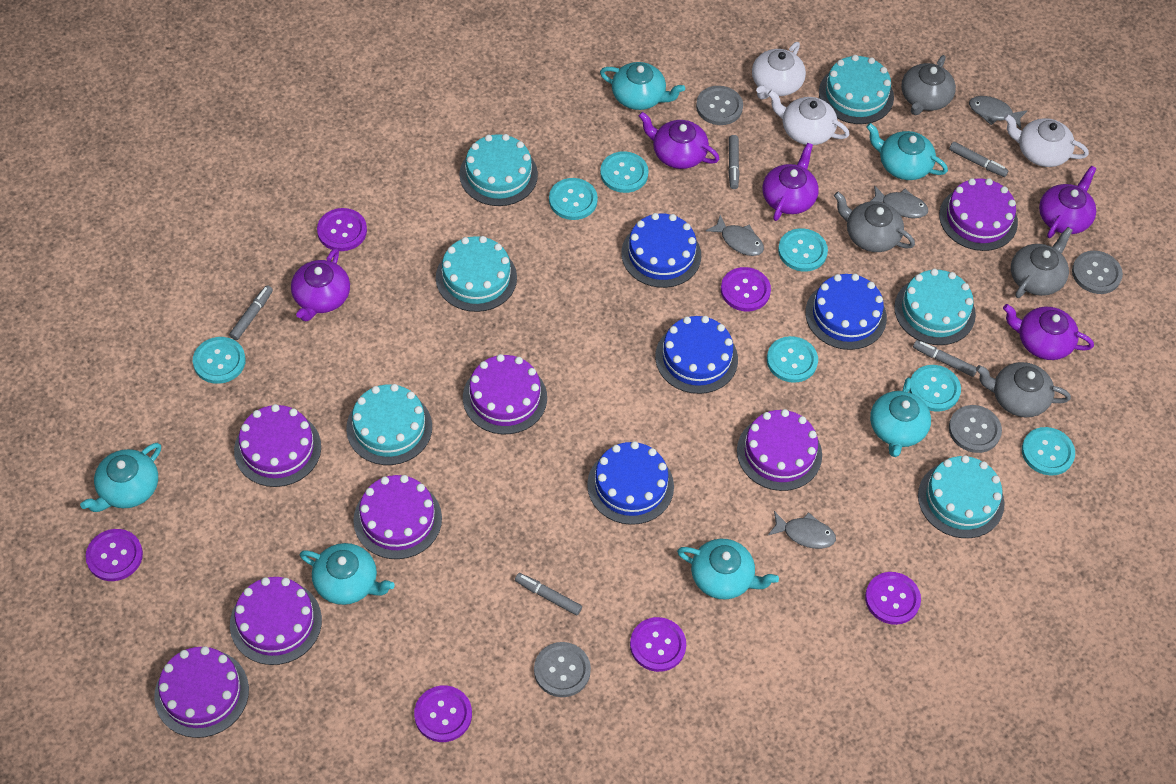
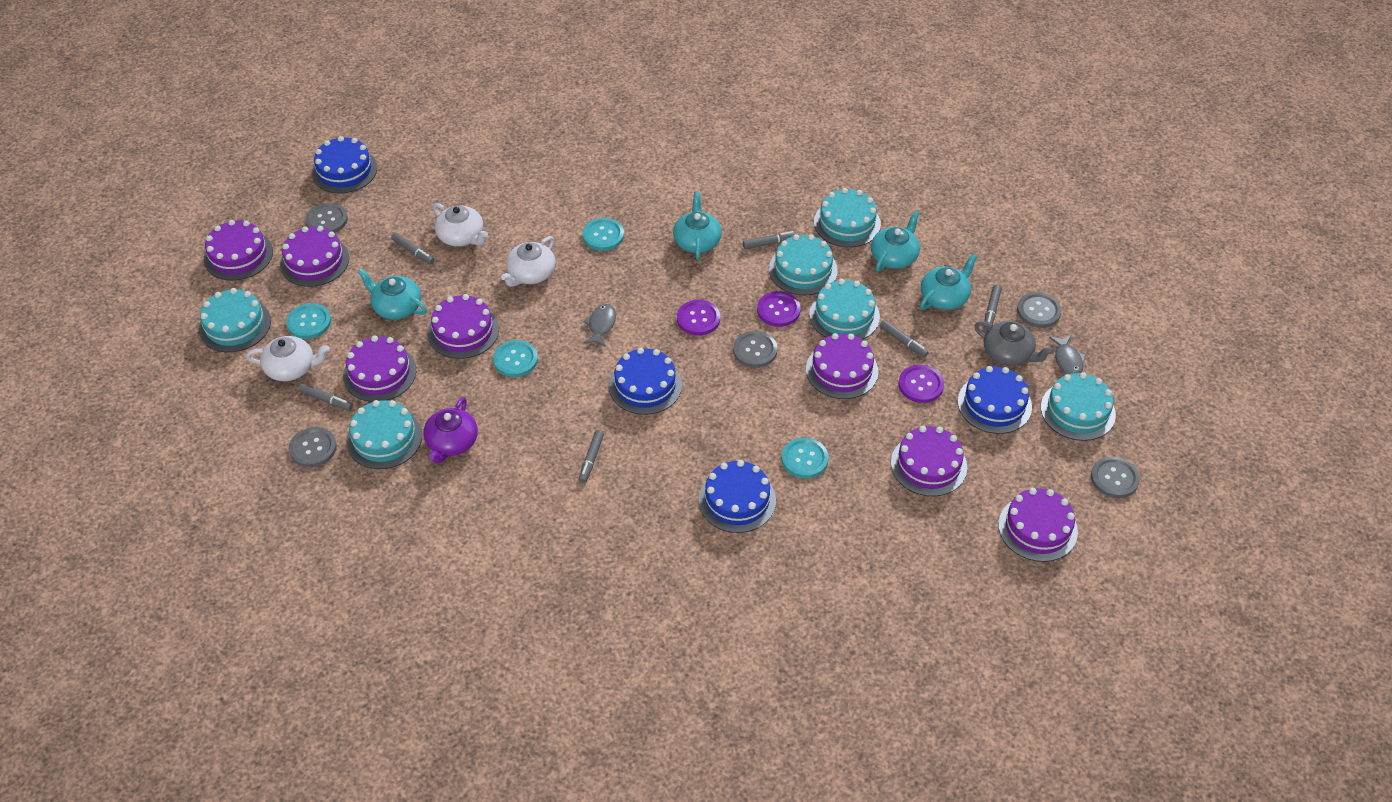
grey button: [534,642,591,697] [696,86,743,125] [949,405,1002,453] [1072,251,1123,294] = 4 -> [289,427,337,467] [305,202,348,233] [733,331,777,368] [1017,292,1061,328] [1091,457,1140,498] = 5
grey fish: [706,215,764,256] [768,511,836,549] [870,185,928,218] [969,96,1027,129] = 4 -> [583,304,616,347] [1049,335,1086,374] = 2
grey marker: [229,285,273,340] [515,573,582,615] [728,135,740,189] [913,340,977,377] [949,142,1009,177] = 5 -> [298,383,353,411] [391,232,434,265] [579,430,604,483] [743,231,797,249] [880,320,929,357] [984,285,1001,330] = 6
grey teapot: [834,192,915,252] [901,55,956,115] [976,362,1071,417] [1011,227,1073,298] = 4 -> [974,321,1054,366] = 1
purple button: [85,529,143,581] [317,208,367,251] [414,685,472,742] [630,617,686,672] [721,267,771,311] [865,572,921,625] = 6 -> [677,300,720,336] [757,291,801,327] [898,365,944,403] = 3
purple teapot: [291,248,350,321] [639,112,719,169] [762,143,819,221] [1003,304,1094,360] [1039,166,1097,238] = 5 -> [423,397,478,464] = 1
turquoise button: [193,337,246,384] [549,178,598,220] [600,151,649,193] [767,336,818,383] [778,228,828,272] [909,365,961,412] [1022,427,1075,476] = 7 -> [286,303,331,339] [493,340,538,377] [582,218,624,251] [782,438,829,478] = 4
turquoise teapot: [80,443,161,512] [300,543,395,605] [600,62,685,110] [677,539,779,600] [866,123,948,180] [870,377,931,457] = 6 -> [357,269,427,320] [673,191,722,260] [871,211,920,272] [920,254,977,310] = 4

